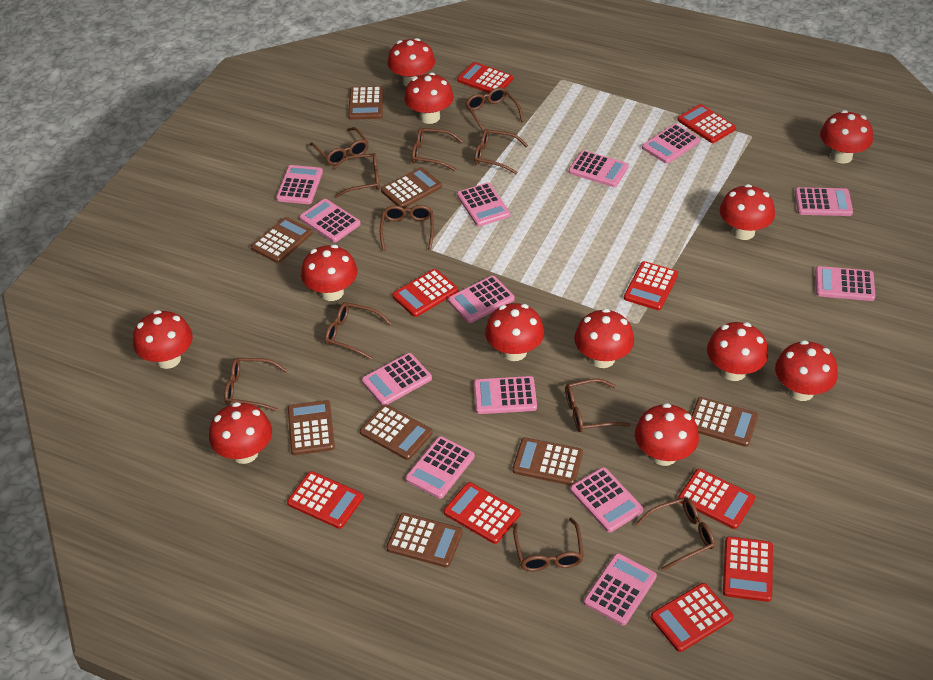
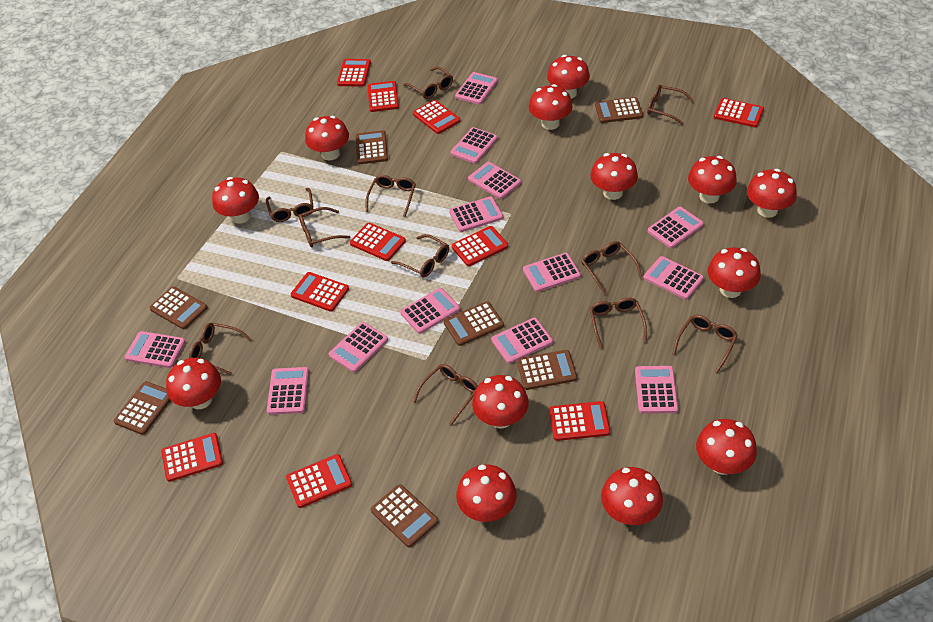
brown calculator: [251,217,313,263] [288,400,335,455] [348,86,384,120] [360,404,433,460] [381,167,442,208] [386,513,463,568] [513,437,583,486] [691,397,758,447] = 8 -> [114,381,171,435] [149,286,208,329] [355,130,388,164] [371,484,438,547] [444,301,504,346] [517,350,577,390] [595,97,643,123] = 7
red calculator: [287,471,363,529] [392,269,458,317] [444,482,520,544] [457,62,513,93] [624,261,678,310] [651,583,733,652] [677,104,736,143] [678,469,755,529] [723,536,773,602] = 9 -> [161,433,223,482] [286,454,352,508] [291,272,349,312] [337,59,371,86] [350,223,406,261] [367,81,399,112] [413,100,460,134] [452,226,508,267] [549,401,610,441] [714,98,764,127] = 10
red mushroom: [133,310,193,369] [209,402,272,464] [301,245,357,301] [387,38,435,87] [404,72,454,124] [485,303,544,361] [574,309,634,368] [635,403,699,466] [707,322,768,381] [720,184,775,240] [775,340,838,401] [820,110,873,164] = 12 -> [166,358,221,409] [212,177,259,224] [305,116,349,160] [456,465,517,522] [472,375,529,429] [529,84,573,130] [547,55,590,99] [590,153,638,200] [601,467,663,525] [688,156,737,204] [696,419,757,475] [708,247,761,298] [747,169,797,218] = 13

